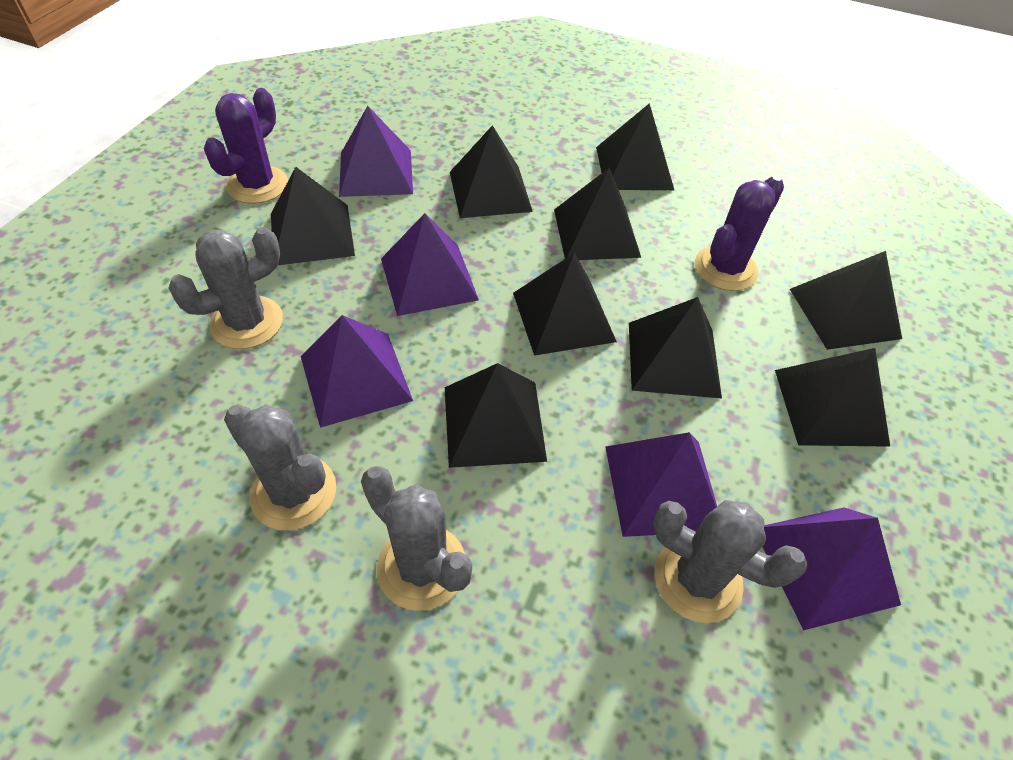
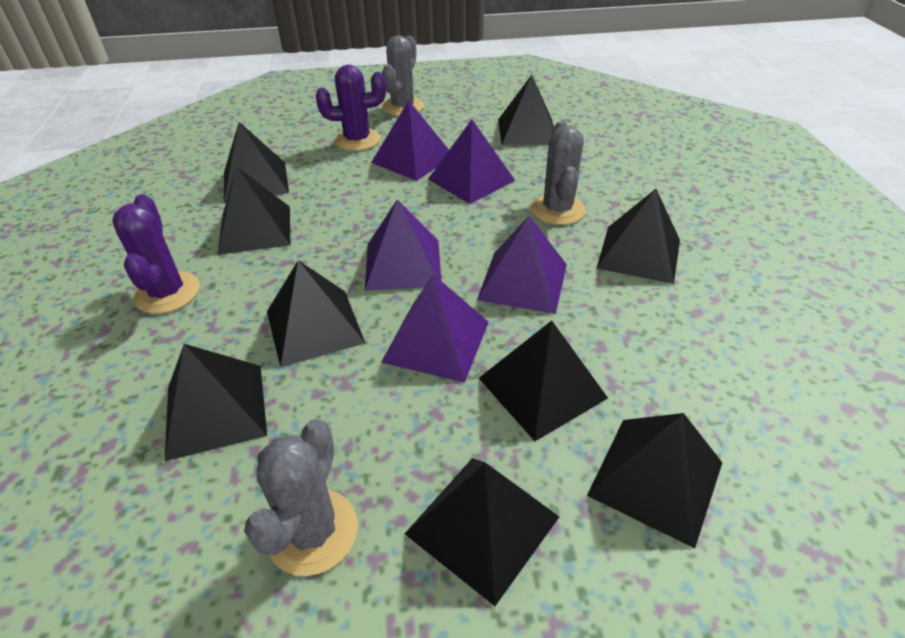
grey cactus: [169,227,283,349] [224,405,336,530] [361,466,472,611] [653,500,807,623] = 4 -> [244,419,358,576] [382,36,424,116] [531,121,586,225] = 3

